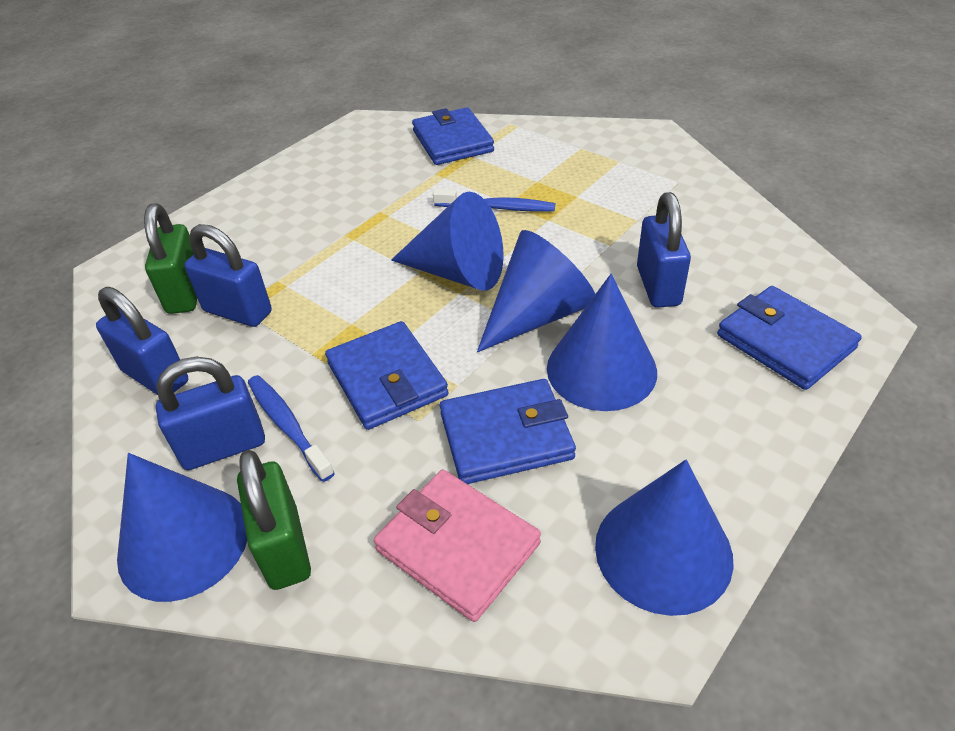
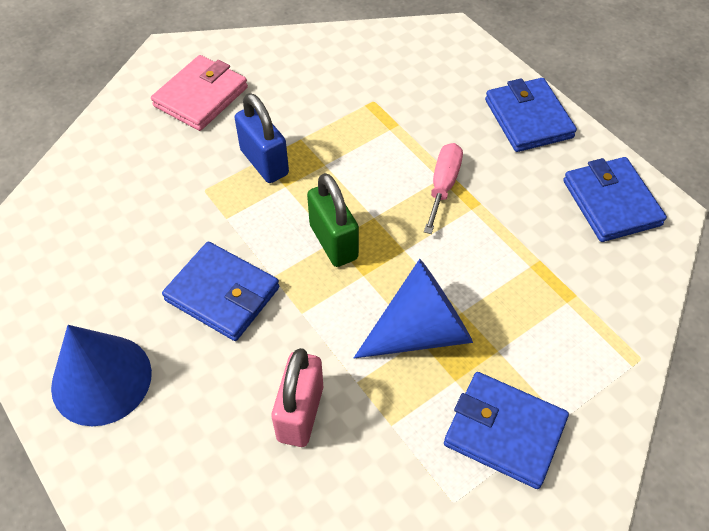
blue cone: [117,453,247,602] [391,192,503,291] [477,230,595,352] [547,274,657,411] [595,460,734,616] = 5 -> [51,325,152,426] [354,259,473,358] = 2
blue padlock: [96,287,188,395] [156,357,265,470] [184,224,272,327] [637,192,691,308] = 4 -> [235,93,289,183] = 1
blue toothbrush: [248,375,335,482] [433,189,555,212] = 2 -> none = 0
green padlock: [144,204,197,314] [237,450,311,590] = 2 -> [307,173,359,267] = 1
pink padlock: none = 0 -> [272,348,323,447] = 1
pink screwdriver: none = 0 -> [424,143,463,234] = 1

